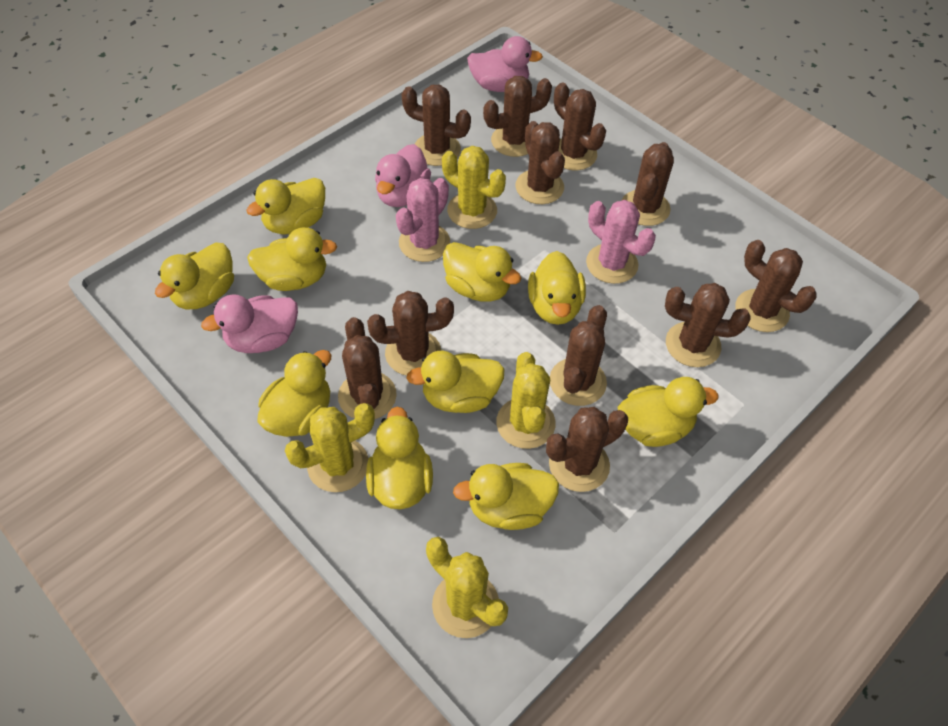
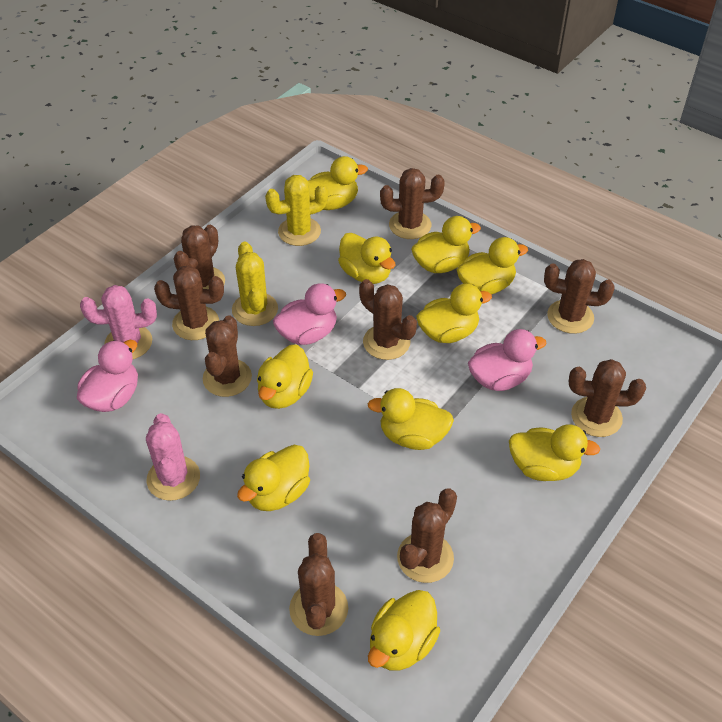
brown cactus: [338,317,397,419] [367,291,454,376] [401,85,471,166] [483,76,552,157] [516,121,565,204] [546,407,628,492] [550,305,607,406] [554,83,606,170] [621,142,674,226] [665,283,751,367] [735,240,817,332] = 11 -> [154,265,224,340] [174,225,225,289] [203,315,252,397] [289,533,348,636] [359,279,417,360] [380,168,445,239] [397,488,457,583] [544,259,614,334] [569,359,646,437] = 9
yellow cactus: [285,403,375,492] [426,537,508,638] [442,146,506,229] [496,352,555,449] = 4 -> [232,242,278,326] [265,175,328,246] = 2

